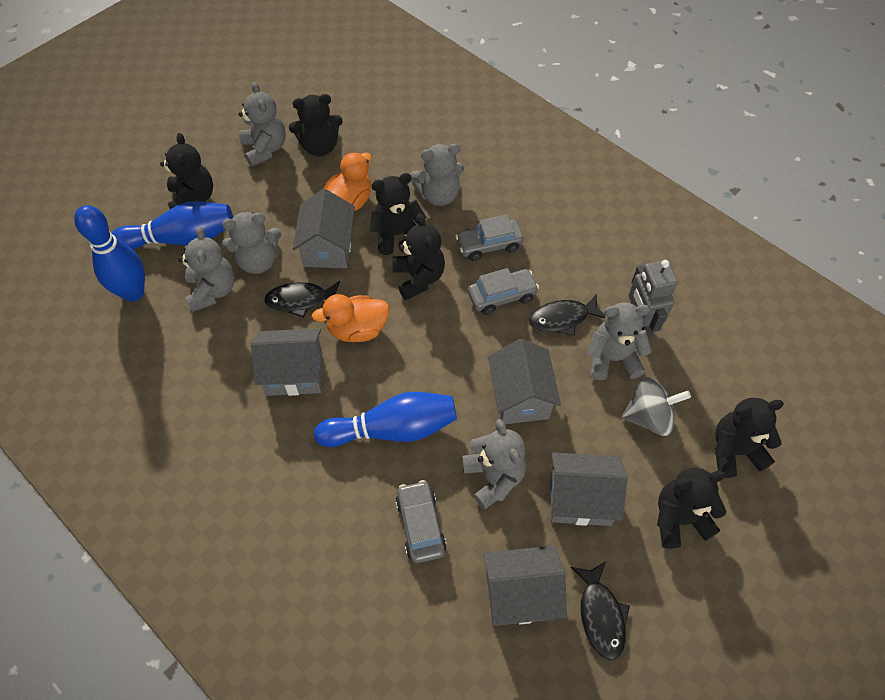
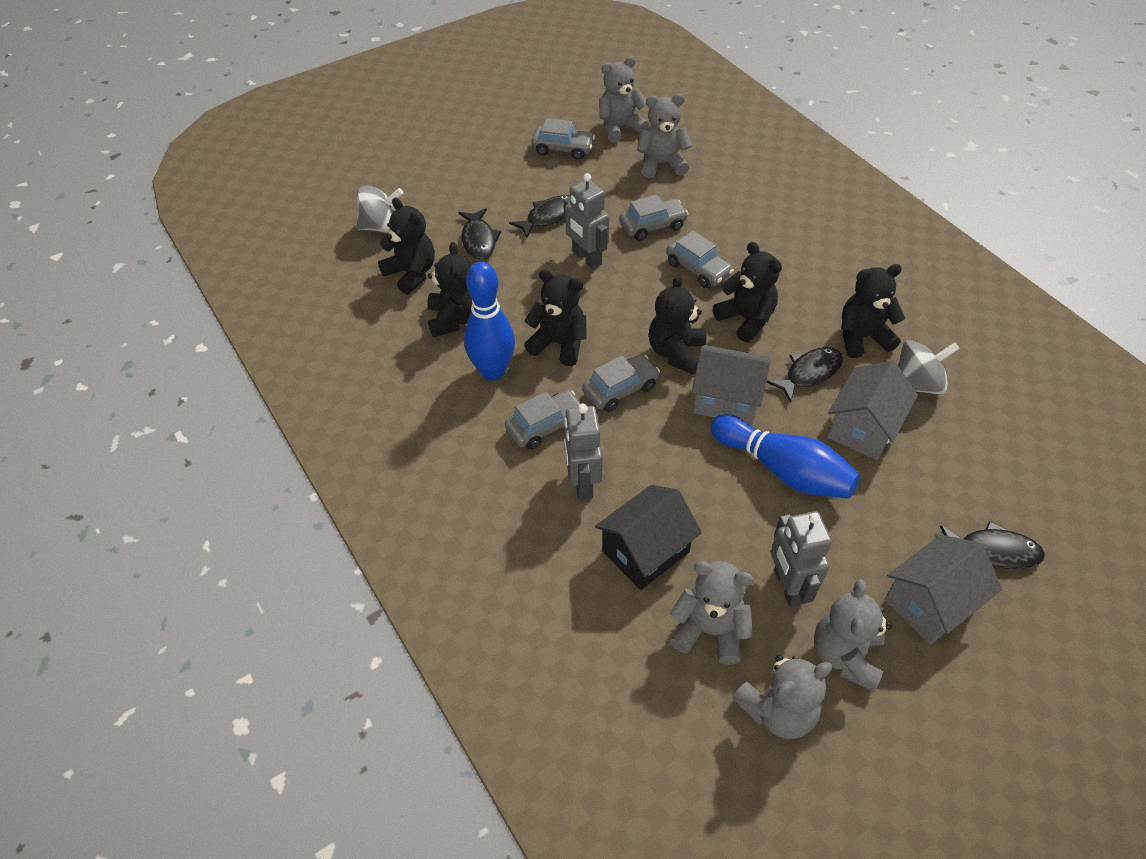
black fish: [264,281,340,318] [529,294,606,336] [571,562,630,660] = 3 -> [458,208,501,260] [509,195,570,238] [766,347,843,403] [940,521,1045,569] = 4
black house: none = 0 -> [595,485,702,590] = 1
blue bowling pin: [74,205,145,302] [111,201,233,250] [314,392,457,447] = 3 -> [464,262,515,381] [710,414,860,499] = 2
grey car: [396,480,447,563] [455,214,524,261] [468,268,539,315] = 3 -> [505,390,583,450] [531,118,595,160] [582,354,660,412] [619,195,689,241] [666,231,734,288] = 5
grey house: [251,328,322,396] [293,189,355,268] [483,546,567,626] [488,339,561,424] [551,452,627,526] = 5 -> [692,345,771,425] [828,361,918,460] [884,535,1002,645] = 3
grey robot: [629,260,678,336] = 1 -> [563,173,609,269] [564,404,603,500] [771,511,832,607] = 3
grey spinning top: [622,376,691,436] = 1 -> [356,185,403,233] [898,340,960,395] = 2
grey teddy bear: [178,227,235,312] [222,212,281,274] [239,82,286,167] [410,144,464,206] [462,419,526,509] [587,302,652,380] = 6 -> [599,56,649,143] [637,94,693,178] [669,561,754,665] [732,655,833,739] [814,579,892,692] = 5
orange duck: [312,294,389,342] [323,152,372,211] = 2 -> none = 0

